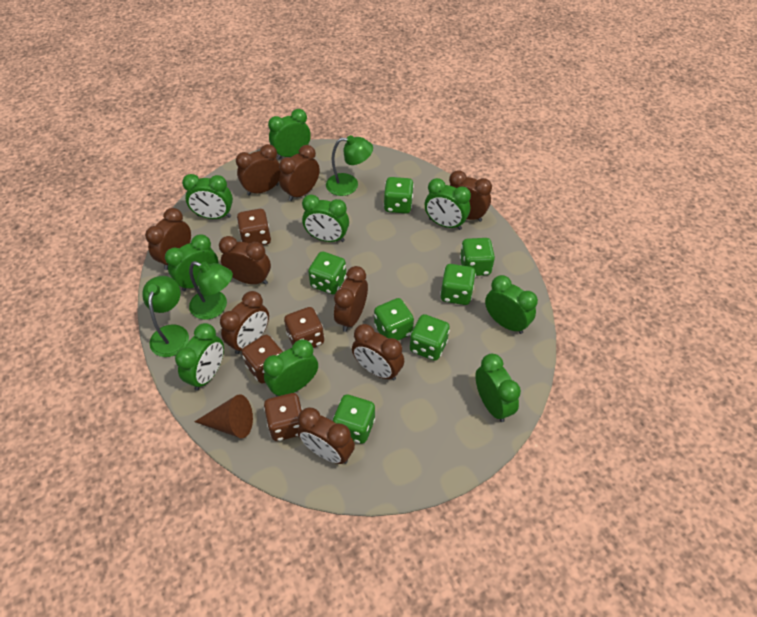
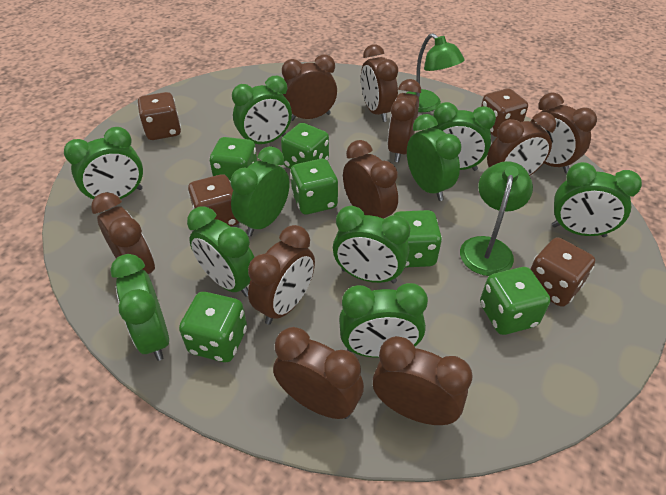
brown clock: [145,208,191,270] [219,236,271,285] [220,291,269,354] [236,144,281,196] [279,145,320,201] [297,408,355,464] [334,266,368,332] [352,324,404,381] [449,170,492,222] = 9 -> [91,192,155,274] [248,225,315,325] [273,327,364,419] [282,54,337,121] [343,140,398,219] [361,44,398,122] [373,336,473,425] [388,79,421,163] [487,112,556,176] [531,92,597,173] = 10
brown cone: [194,394,253,438] = 1 -> none = 0
green clock: [165,234,218,291] [175,323,224,391] [182,174,233,219] [263,339,318,397] [268,109,311,160] [302,194,349,242] [425,178,471,230] [475,354,521,422] [485,275,538,334] = 9 -> [64,127,143,199] [110,254,169,361] [187,206,254,297] [230,146,290,236] [232,76,292,144] [333,206,410,284] [339,283,428,357] [407,114,461,201] [431,102,496,171] [552,162,642,237] = 10
green dice: [308,251,346,295] [333,394,375,444] [374,298,414,341] [384,177,414,213] [410,314,450,361] [440,264,476,305] [460,238,495,276] = 7 -> [179,292,247,362] [210,137,257,180] [281,123,329,169] [290,159,338,215] [394,210,442,268] [480,267,550,335] = 6
green lamp: [142,276,189,357] [189,261,233,320] [326,135,373,196] = 3 -> [407,33,465,112] [460,161,533,276] = 2

